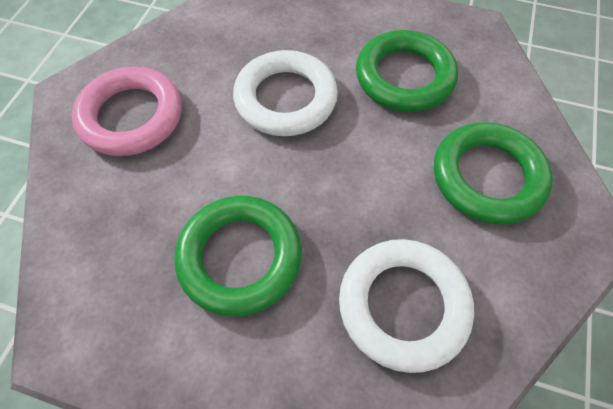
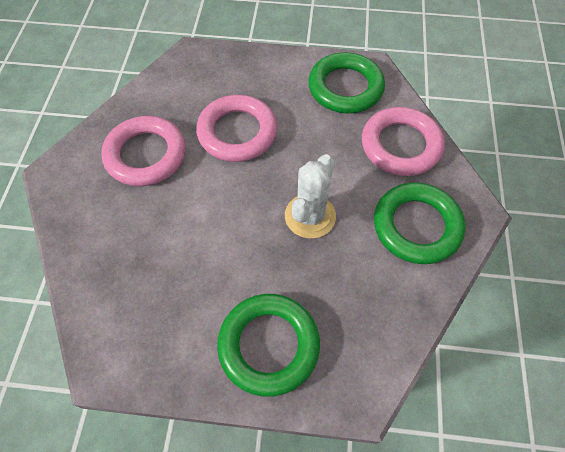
pink ring: [72,67,182,156] = 1 -> [101,116,186,186] [196,95,277,162] [362,107,445,176] = 3
white cactus: none = 0 -> [285,154,336,239] = 1
white ring: [233,50,338,136] [339,239,474,373] = 2 -> none = 0

